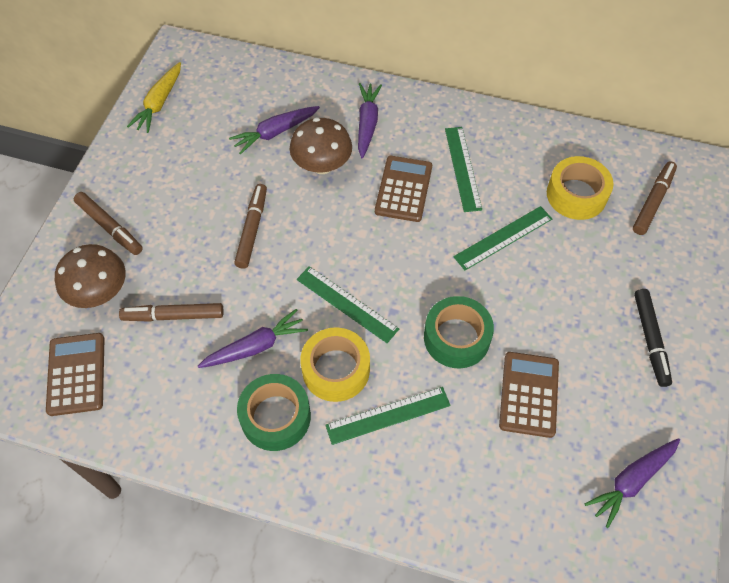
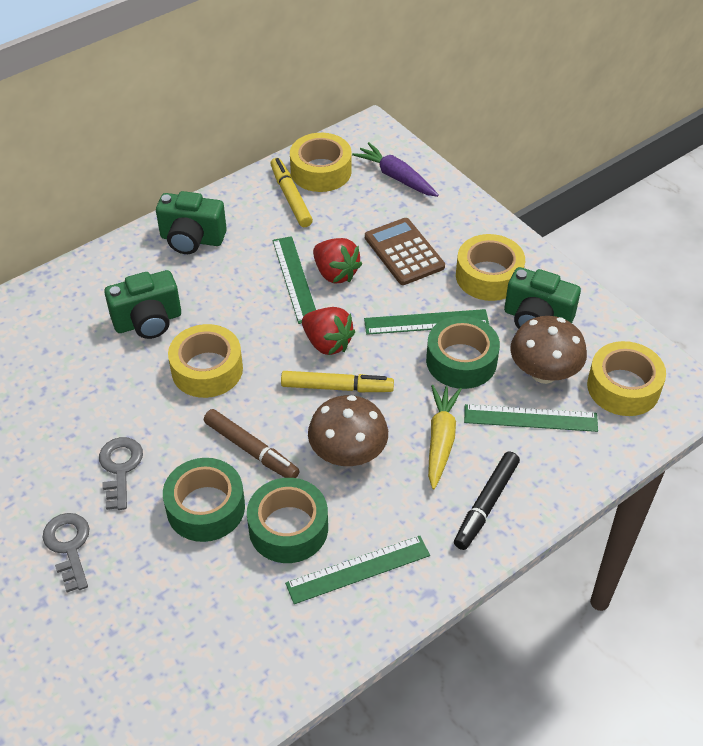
brown calculator: [46,333,105,416] [375,156,432,222] [499,352,559,438] = 3 -> [365,218,445,285] = 1
brown marker: [74,192,143,255] [119,303,224,322] [234,184,267,269] [633,162,677,235] = 4 -> [204,409,299,478] = 1
green camera: none = 0 -> [104,270,181,339] [156,191,227,254] [504,267,581,329] = 3
green tape: [237,374,311,451] [424,296,494,369] = 2 -> [163,458,245,542] [247,478,328,563] [426,316,500,389] = 3
grey key: none = 0 -> [42,513,90,593] [99,437,143,510] = 2
purple carrot: [198,309,308,368] [229,106,320,155] [358,83,382,158] [585,438,680,528] = 4 -> [352,142,439,197] = 1
red strawberry: none = 0 -> [302,307,355,355] [313,238,362,283] = 2
yellow marker: none = 0 -> [270,158,313,227] [281,371,394,392] = 2
yellow tape: [300,327,370,402] [547,156,613,220] = 2 -> [168,324,243,398] [290,133,352,192] [456,234,525,301] [587,341,666,416] = 4

